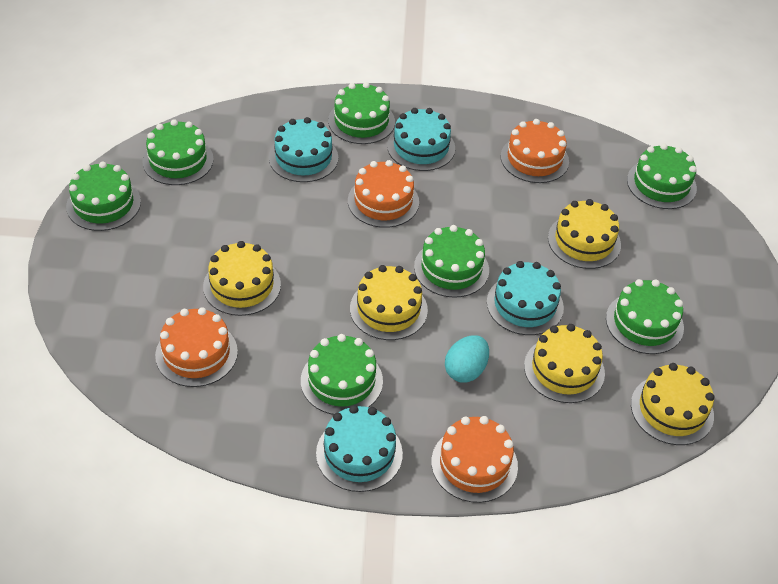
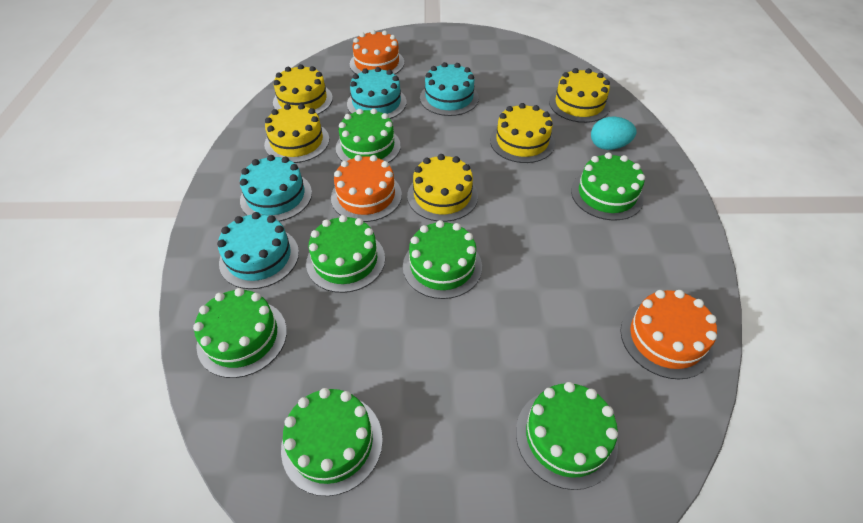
orange cake: [155,307,238,387] [348,160,419,228] [431,416,518,503] [501,119,569,183] = 4 -> [331,155,402,222] [350,30,404,74] [620,290,717,379] = 3

